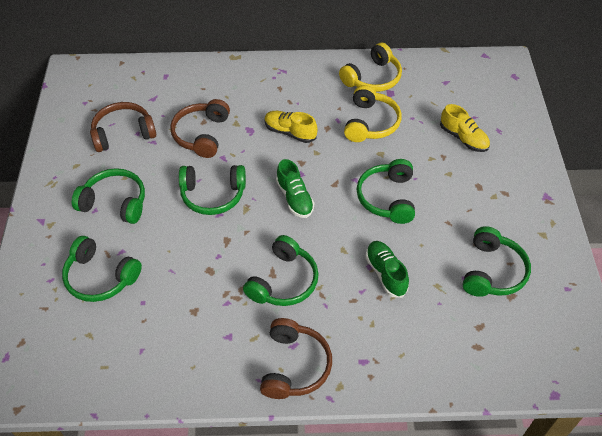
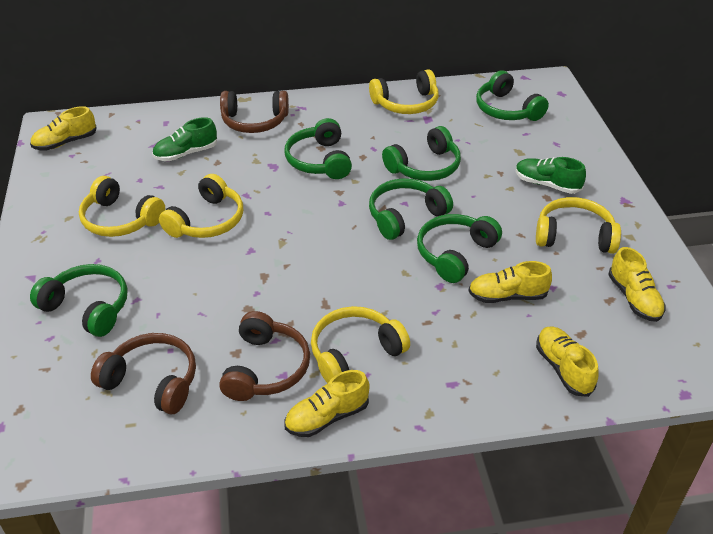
yellow headphones: [339,42,402,92] [344,85,401,142] = 2 -> [79,176,165,237] [159,174,243,238] [311,306,410,383] [369,69,439,114] [536,197,621,254] = 5
yellow shoe: [264,111,318,143] [440,104,490,152] = 2 -> [30,106,97,150] [284,370,370,437] [468,261,552,303] [536,327,598,397] [609,247,665,322] = 5

